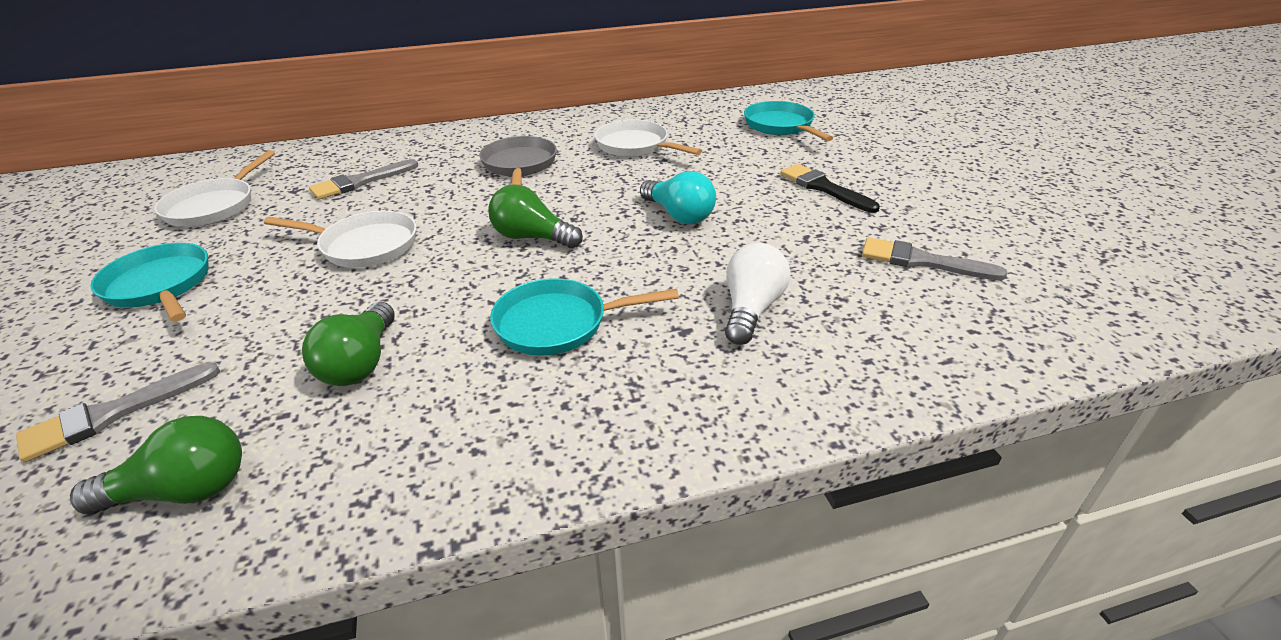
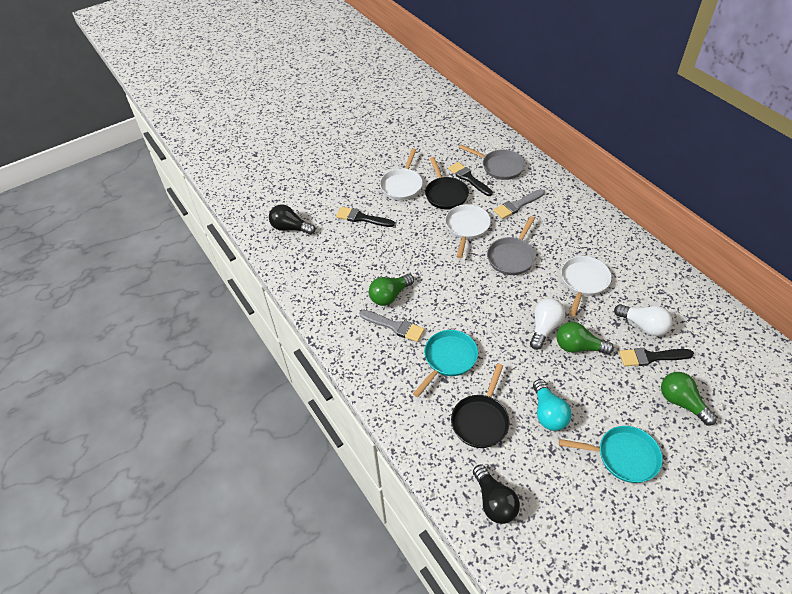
black brush: [780,164,880,213] = 1 -> [336,207,395,227] [448,162,493,196] [619,348,694,366] = 3
black light bulb: none = 0 -> [269,204,315,235] [473,465,520,524] = 2
black pan: none = 0 -> [425,157,469,210] [451,364,510,448] = 2
grey brush: [16,362,220,462] [309,159,418,199] [862,237,1007,280] = 3 -> [360,310,425,342] [494,189,545,219] = 2
grey pan: [479,136,557,185] = 1 -> [459,145,525,180] [487,216,536,275] = 2
turquoise pan: [90,243,209,322] [490,278,679,356] [744,101,833,141] = 3 -> [413,330,478,397] [559,426,663,483] = 2
white light bulb: [725,243,790,345] = 1 -> [530,298,565,350] [614,304,672,336] = 2

